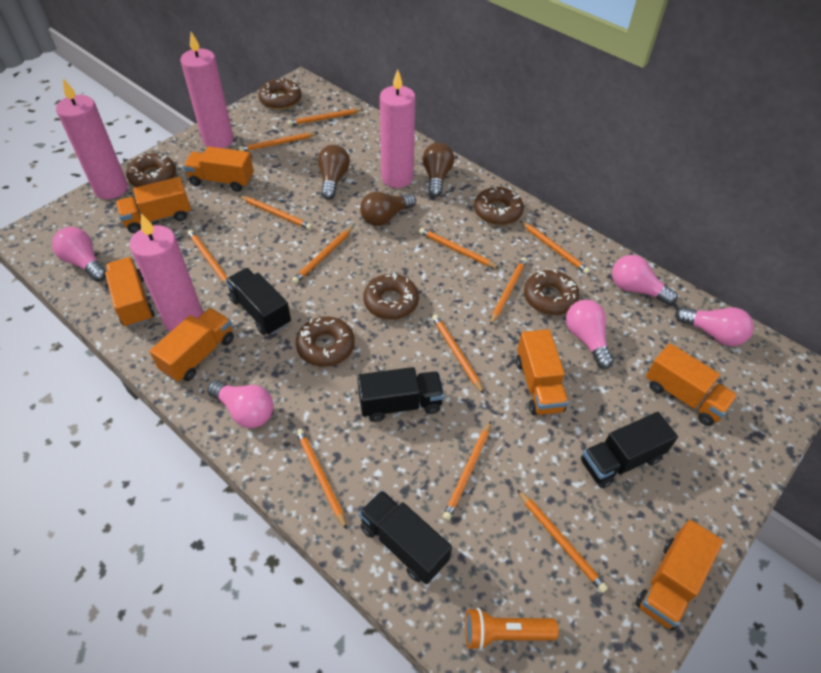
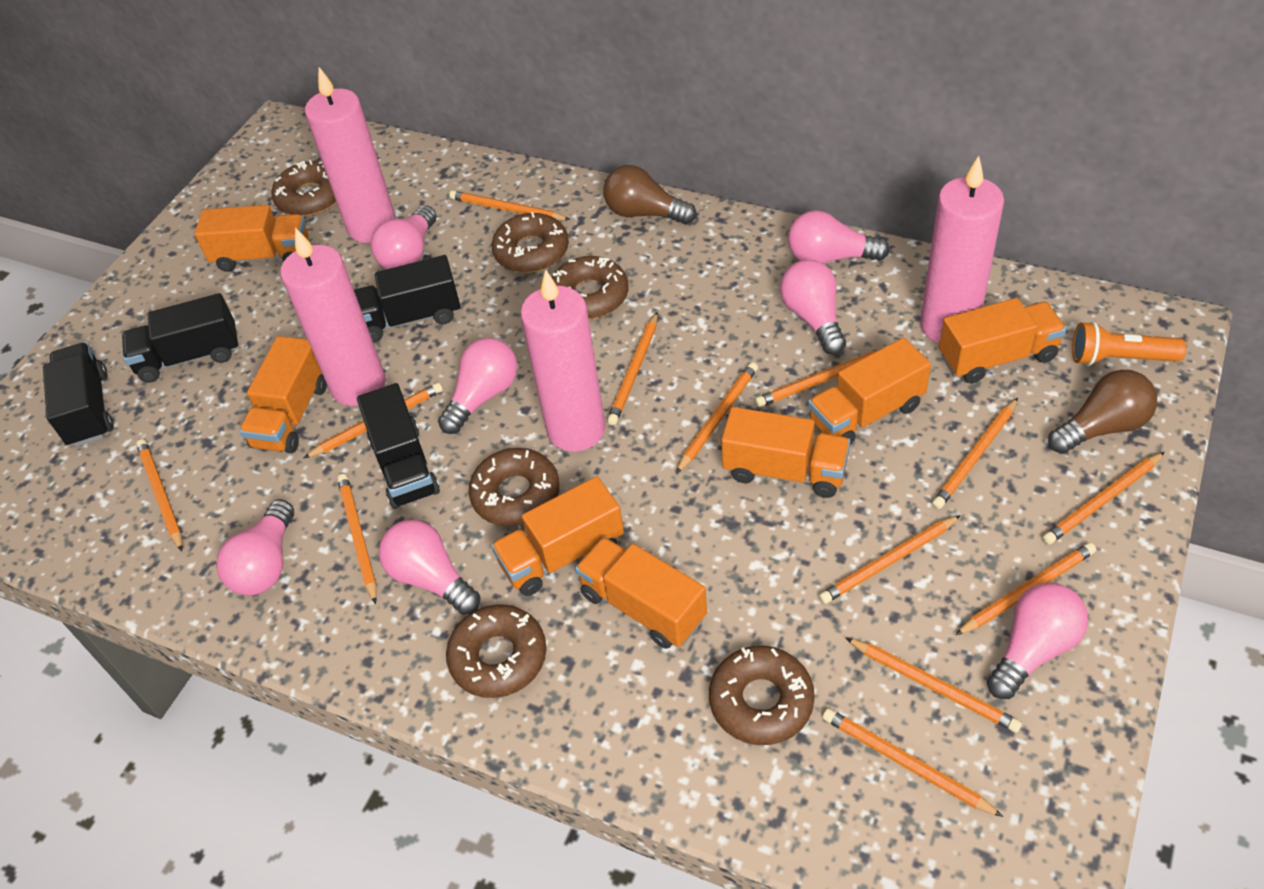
brown light bulb: [318,145,350,200] [360,192,416,226] [423,143,454,197] = 3 -> [604,165,696,224] [1048,370,1157,454] = 2
orange pencil: [188,230,228,285] [238,133,318,151] [239,196,312,230] [288,109,364,126] [292,227,353,284] [296,429,347,530] [419,228,500,269] [432,314,484,394] [443,421,491,521] [490,257,527,325] [517,489,608,593] [520,221,590,274] = 12 -> [136,439,183,551] [303,382,443,459] [337,474,377,604] [449,190,571,221] [607,312,658,425] [676,362,758,474] [755,350,878,407] [819,515,961,604] [823,708,1003,817] [846,638,1022,733] [932,398,1018,509] [955,542,1096,635] [1043,452,1165,545] = 13
pink light bulb: [52,227,106,282] [207,380,274,428] [566,300,614,369] [612,255,677,305] [675,307,754,346] = 5 -> [216,499,294,596] [371,205,437,269] [379,520,481,615] [438,338,517,434] [780,260,846,355] [788,210,890,264] [987,583,1088,699] = 7

